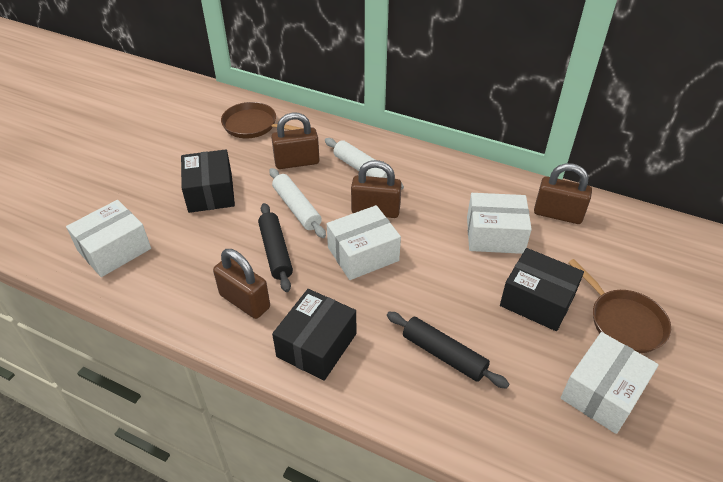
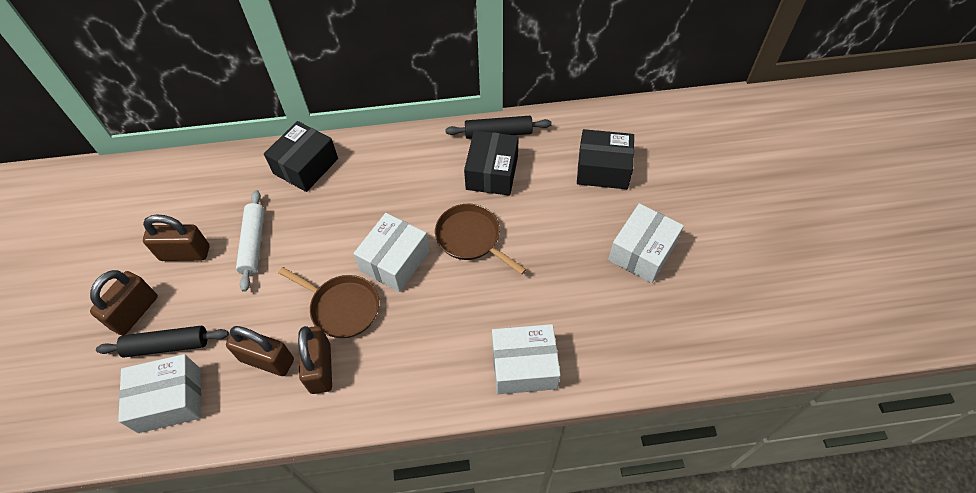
white rolling pin: [269,168,326,238] [325,138,404,190] = 2 -> [236,190,265,292] = 1

